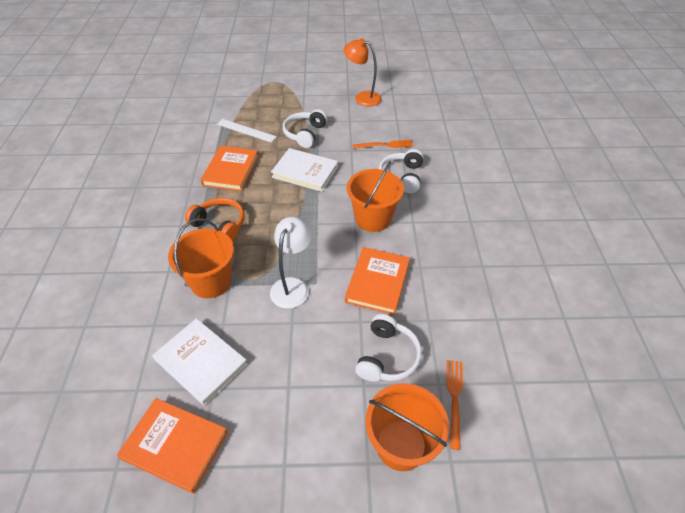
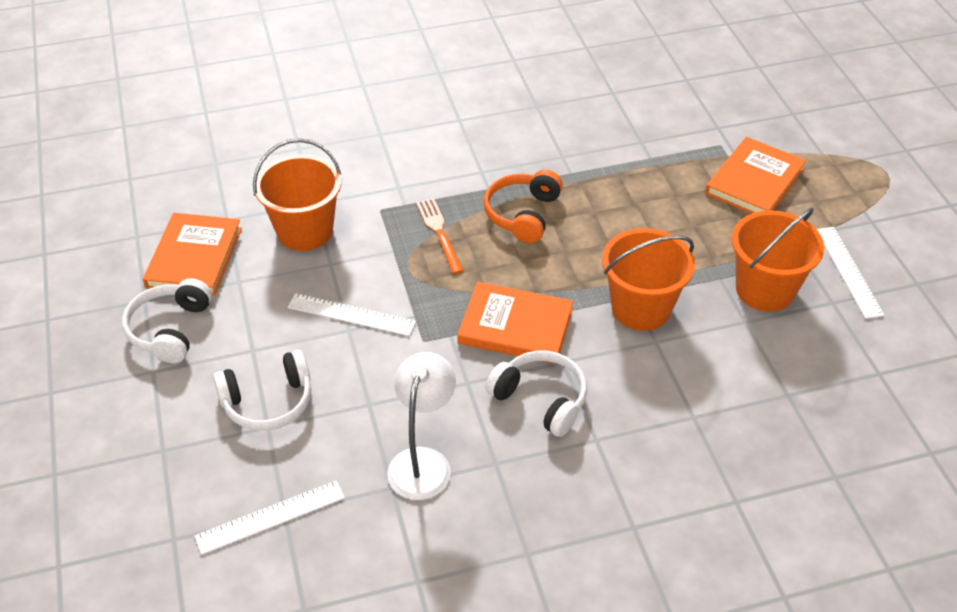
orange fork: [352,140,413,149] [447,360,463,450] = 2 -> [416,198,464,274] = 1
orange lamp: [343,38,382,106] = 1 -> none = 0
white book: [152,318,248,406] [271,148,338,192] = 2 -> none = 0
white ruler: [217,119,277,142] = 1 -> [195,480,345,555] [288,293,416,336] [817,227,885,319] = 3

